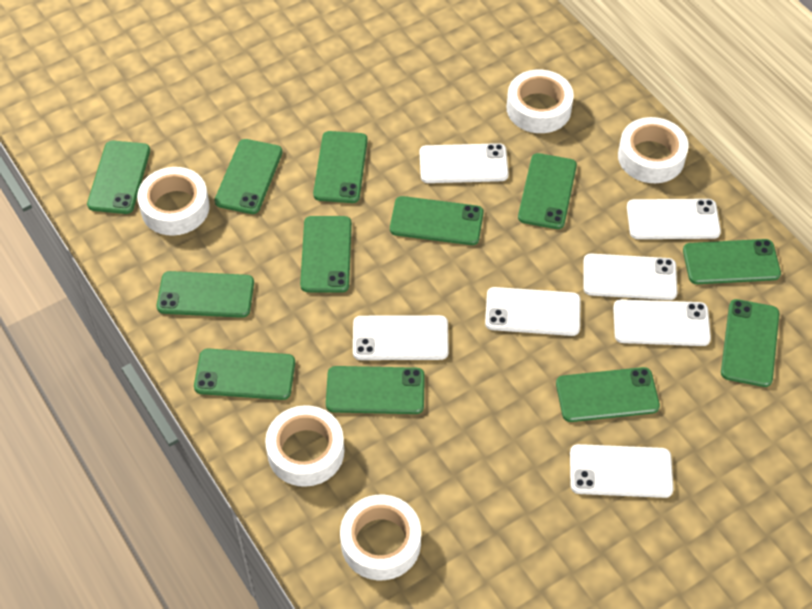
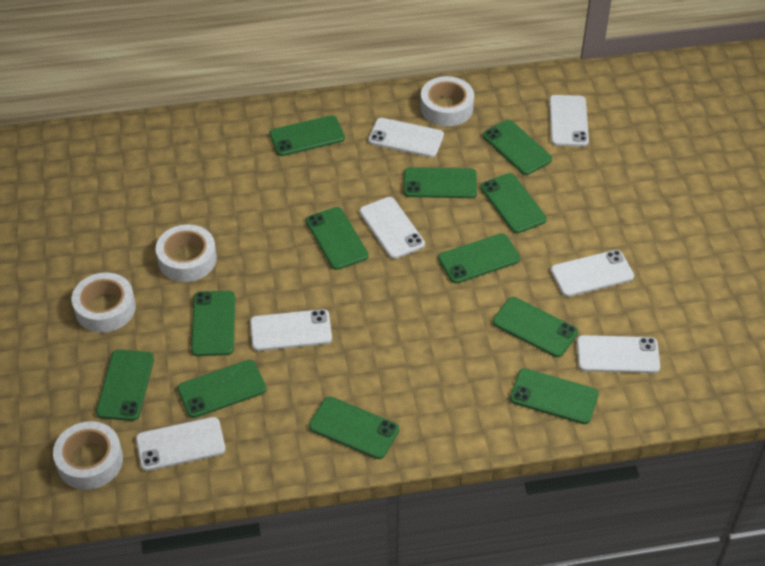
white tape: [137,167,210,236] [265,405,344,487] [340,495,421,580] [507,70,574,133] [618,117,689,183] = 5 -> [53,421,123,490] [72,273,136,333] [156,224,217,282] [420,76,474,126] = 4

